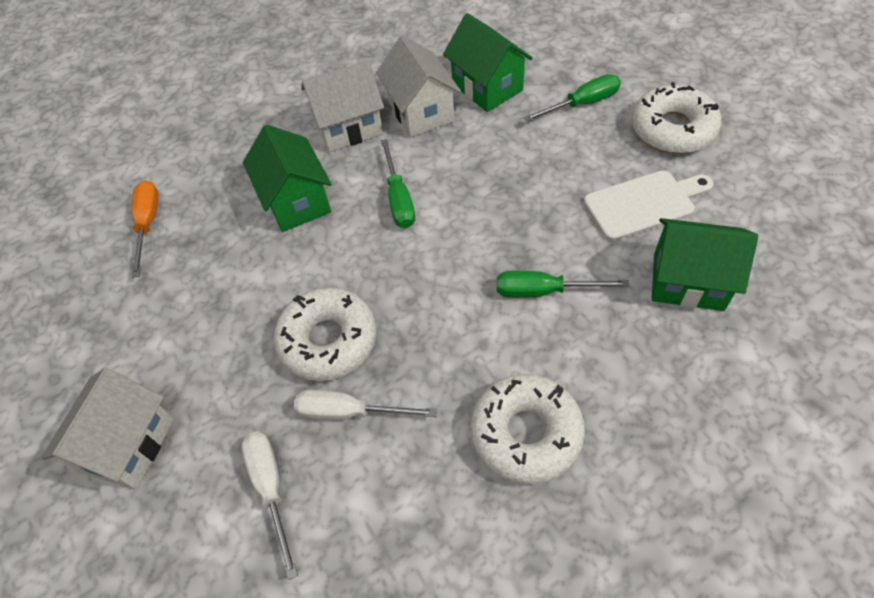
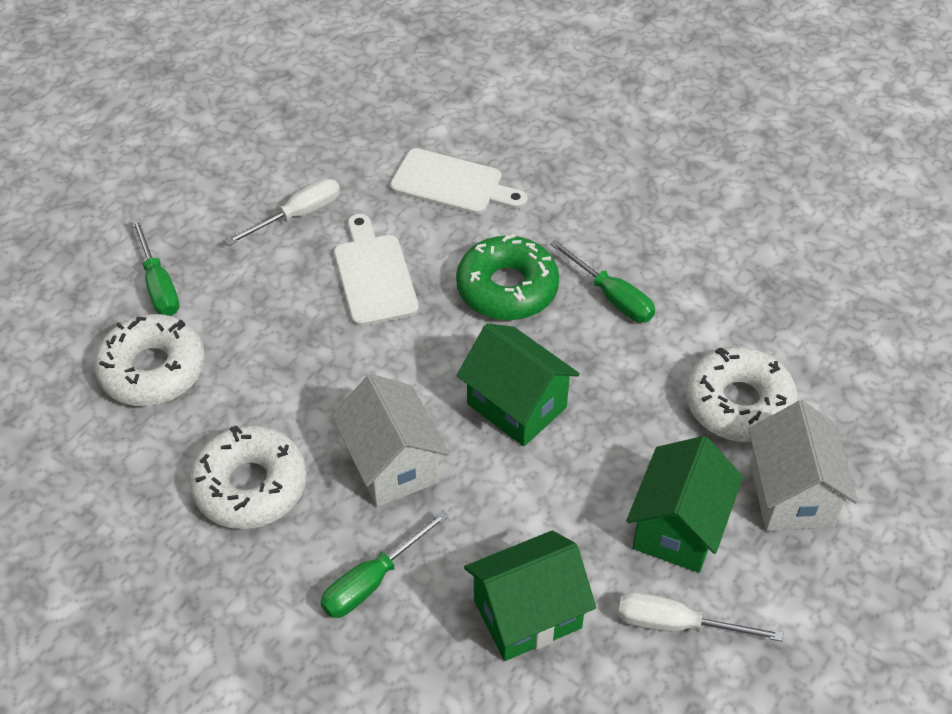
green donut: none = 0 -> [456,234,559,320] = 1
orange screwdriver: [131,180,158,278] = 1 -> none = 0
white cutting board: [584,170,714,241] = 1 -> [334,214,419,326] [390,148,528,215] = 2
white house: [41,368,174,490] [301,60,384,152] [376,35,461,138] = 3 -> [332,374,449,507] [748,400,858,531] = 2

